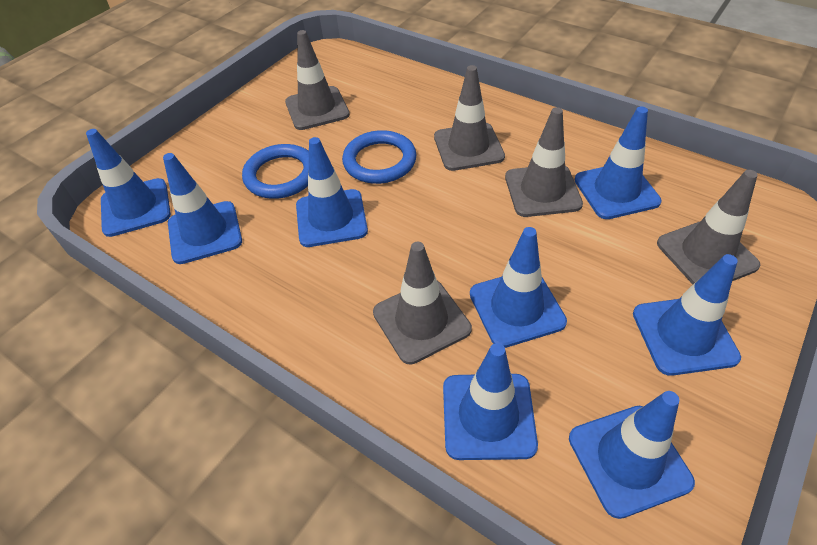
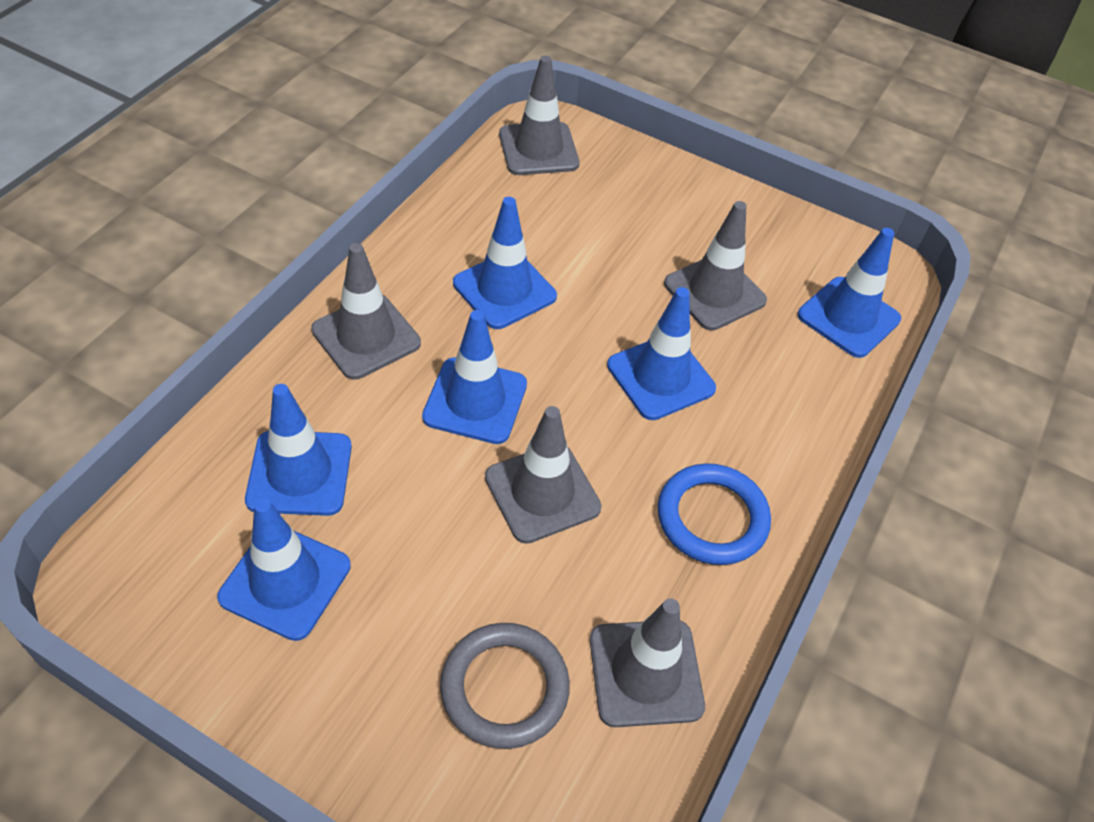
blue ring: [242,144,309,199] [342,130,416,184] = 2 -> [658,463,771,565] = 1
blue traffic cone: [86,129,171,237] [163,153,242,264] [296,137,368,247] [443,343,538,460] [470,227,567,348] [569,391,695,519] [575,107,662,219] [633,254,741,376] = 8 -> [217,498,351,641] [245,384,352,516] [422,310,527,444] [453,197,557,329] [607,287,716,420] [798,228,901,358] = 6
grey ring: none = 0 -> [440,623,570,749] = 1

